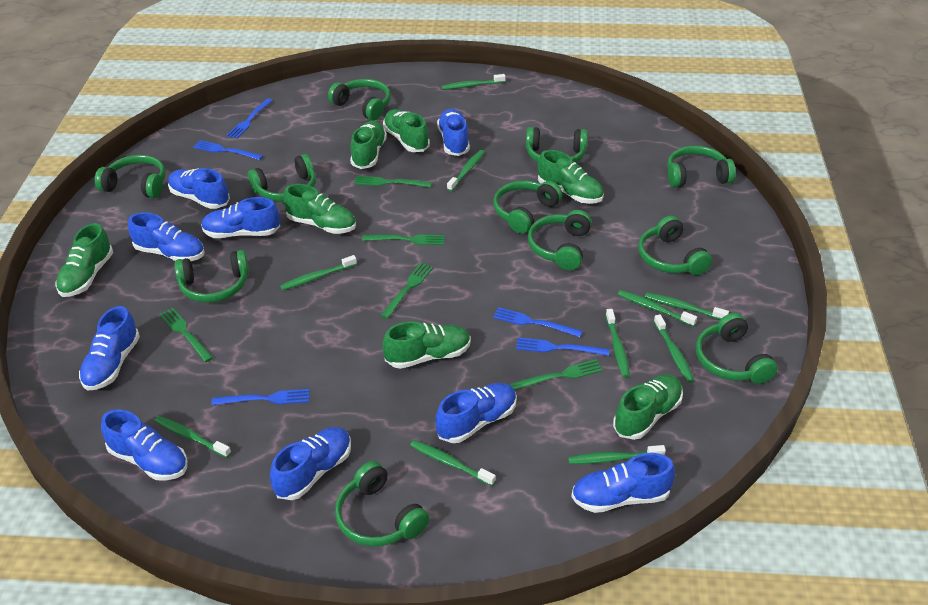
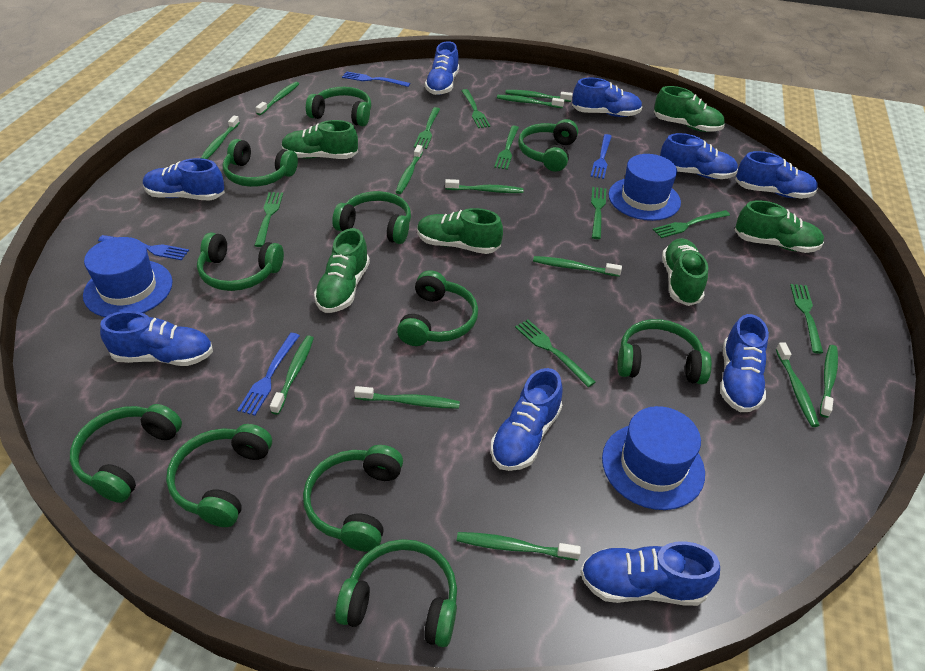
blue fork: [193,140,263,160] [211,389,309,405] [226,98,273,139] [493,307,583,337] [516,337,609,356] = 5 -> [98,235,189,260] [237,333,300,416] [342,71,410,87] [590,134,612,179] = 4
blue hat: none = 0 -> [83,237,172,317] [602,406,705,510] [609,154,681,221] = 3
green fork: [159,308,213,362] [354,176,432,188] [362,235,445,245] [380,263,434,319] [510,359,603,390] = 5 -> [254,192,283,247] [414,107,440,149] [462,89,490,128] [494,126,519,170] [515,319,596,387] [591,187,606,239] [653,210,730,238] [790,284,823,354] = 8
green shoe: [55,223,113,297] [283,184,356,234] [350,121,387,169] [382,321,471,369] [383,109,430,152] [538,150,604,204] [613,374,683,440] = 7 -> [281,120,358,159] [314,228,370,313] [417,208,503,254] [654,86,725,132] [662,238,708,306] [735,200,824,253] = 6
green toothbrush: [154,416,231,458] [280,255,357,290] [410,440,496,486] [441,74,506,90] [447,150,485,191] [568,445,666,464] [606,309,630,378] [618,290,697,327] [645,293,729,320] [654,315,694,383] = 10 -> [201,116,240,159] [256,82,299,115] [270,336,314,415] [354,386,460,409] [396,145,423,194] [445,179,524,193] [457,532,581,560] [497,95,564,108] [505,90,573,102] [533,256,622,277] [776,342,819,427] [820,345,838,418] = 12

